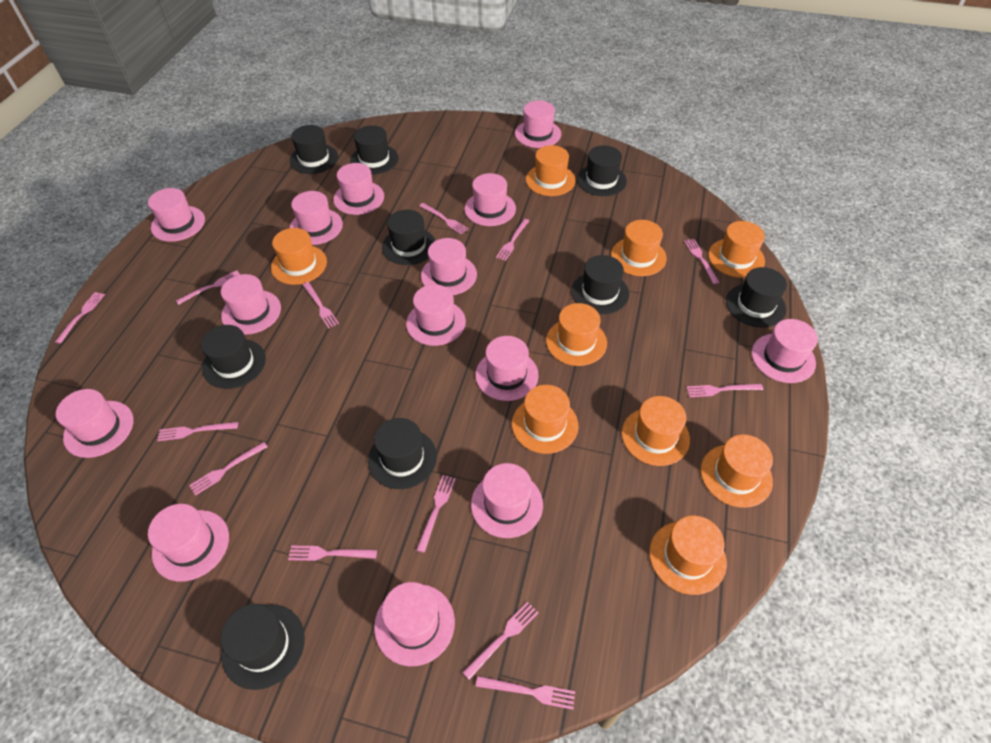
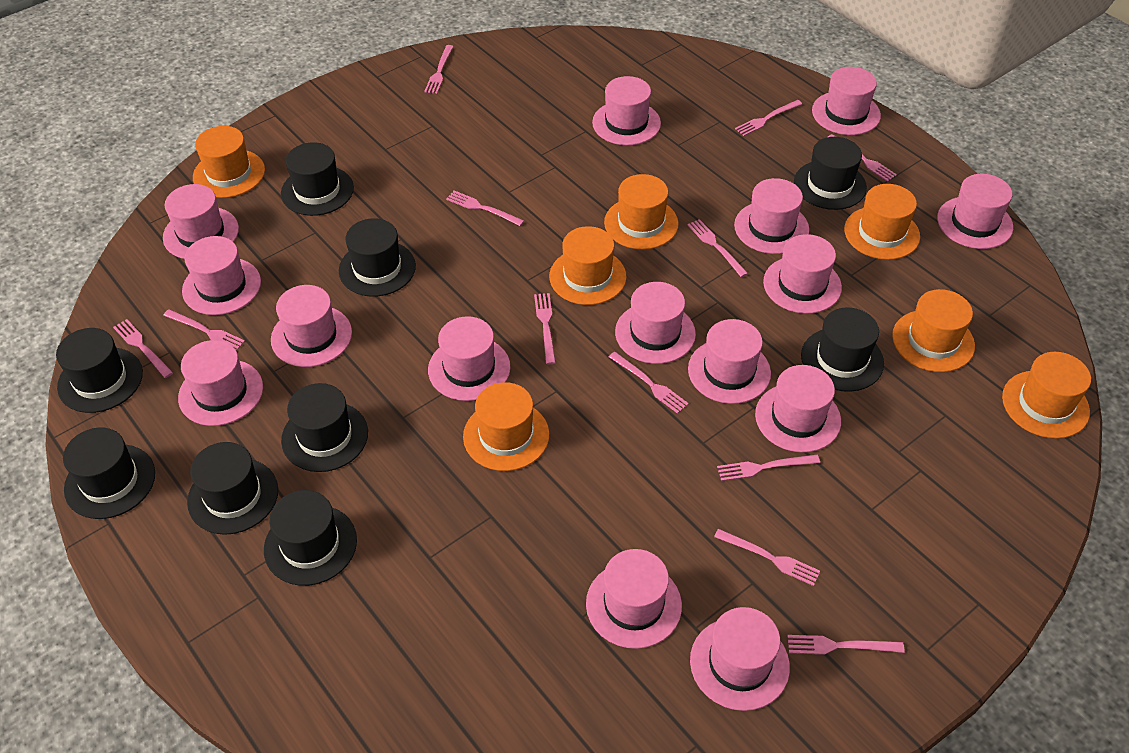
orange hat: [271,228,327,285] [512,385,579,454] [526,145,576,196] [546,303,607,366] [611,220,667,276] [622,396,690,466] [649,516,727,595] [701,435,773,508] [708,221,765,278] = 9 -> [193,126,265,198] [463,382,549,471] [549,226,627,305] [604,174,679,250] [844,184,920,260] [892,289,975,372] [1002,352,1091,439] = 7
pink fork: [55,292,105,344] [157,422,238,441] [176,270,241,305] [189,442,267,496] [288,546,377,561] [303,282,339,329] [416,475,456,553] [419,203,469,235] [462,602,539,680] [476,676,575,710] [496,219,529,261] [684,239,720,284] [687,384,763,397] = 13 -> [113,319,173,378] [163,309,245,351] [424,45,454,94] [446,190,524,226] [534,293,556,364] [609,352,689,414] [687,219,748,277] [714,529,820,586] [717,454,820,481] [735,100,802,136] [787,635,905,655] [828,134,897,182] = 12
pink hat: [56,389,133,458] [148,188,205,242] [148,504,229,582] [221,274,281,334] [290,191,343,245] [333,163,384,215] [374,582,455,666] [406,285,466,346] [421,238,477,295] [464,173,516,226] [471,463,543,538] [475,336,539,401] [515,100,561,148] [752,319,818,383] = 14 -> [163,184,239,259] [178,340,263,426] [182,236,261,315] [271,285,352,367] [428,316,510,401] [586,549,682,649] [592,76,661,145] [615,282,696,364] [688,319,771,404] [690,607,790,711] [734,178,809,254] [755,365,841,453] [763,234,842,314] [812,67,881,135] [937,174,1013,249] = 15

